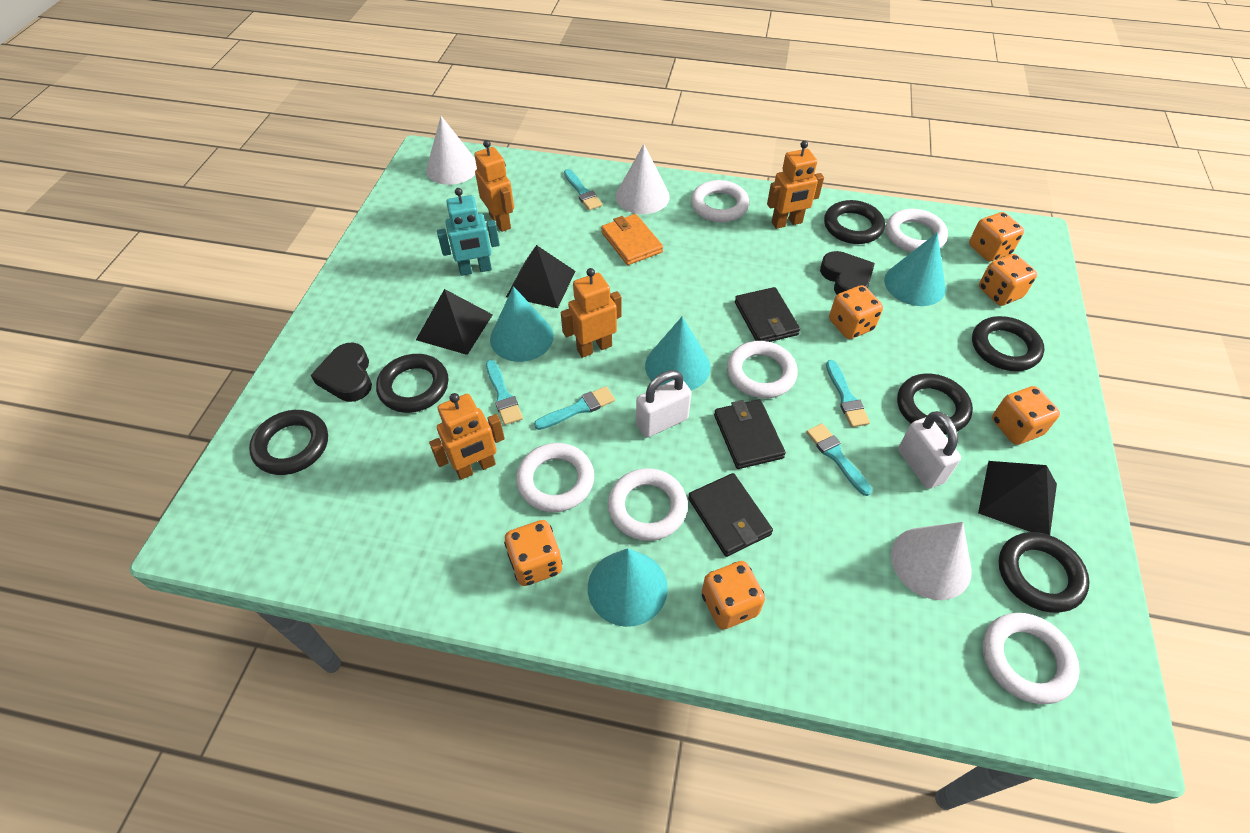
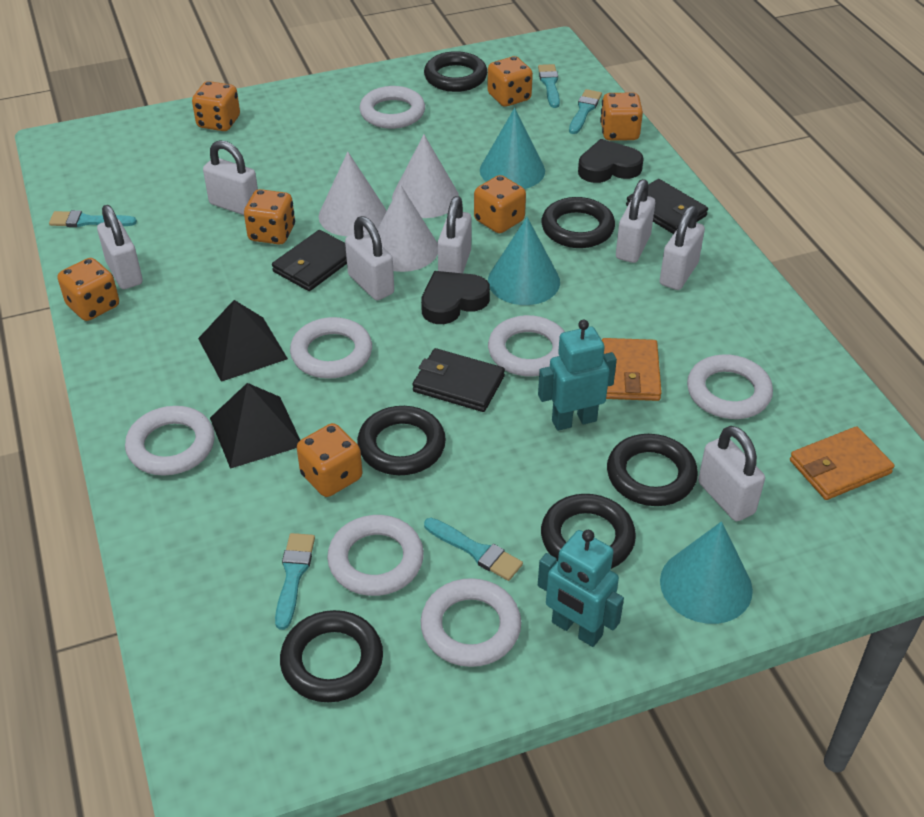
black pyramid: [416,289,493,355] [506,245,575,308] [978,461,1057,535] = 3 -> [198,300,288,382] [210,383,300,469] = 2
orange dice: [504,520,562,586] [702,561,765,630] [829,285,883,339] [969,212,1024,261] [979,254,1037,306] [992,386,1060,445] = 6 -> [58,258,119,321] [192,81,240,131] [244,189,295,244] [297,423,362,497] [474,175,526,233] [487,56,533,107] [600,93,643,141] = 7
orange robot: [429,393,505,480] [474,140,514,232] [561,268,622,358] [767,141,824,229] = 4 -> none = 0
orange wallet: [601,214,663,265] = 1 -> [602,338,662,401] [790,426,895,500] = 2
turquoise cone: [490,286,554,362] [588,548,668,627] [645,316,711,390] [884,233,946,306] = 4 -> [480,108,545,189] [488,217,560,305] [660,521,753,624] = 3
turquoise robot: [437,188,500,276] = 1 -> [538,320,617,431] [538,530,624,647] = 2
white padlock: [636,370,692,438] [898,411,961,489] = 2 -> [97,205,143,289] [203,140,258,215] [345,216,394,300] [438,196,472,273] [616,179,655,263] [660,206,705,290] [698,426,765,521] = 7
white ring: [516,443,594,512] [608,468,688,541] [691,180,749,222] [727,341,798,398] [886,209,948,252] [982,613,1080,704] = 6 -> [125,406,215,476] [290,317,372,379] [327,515,424,596] [359,86,425,129] [421,578,521,667] [488,315,565,376] [687,354,773,419] = 7

